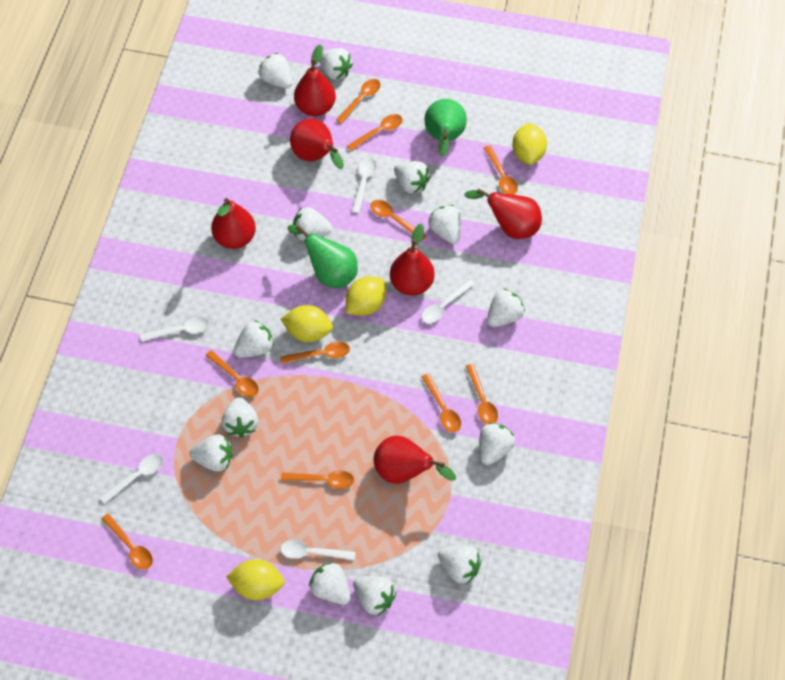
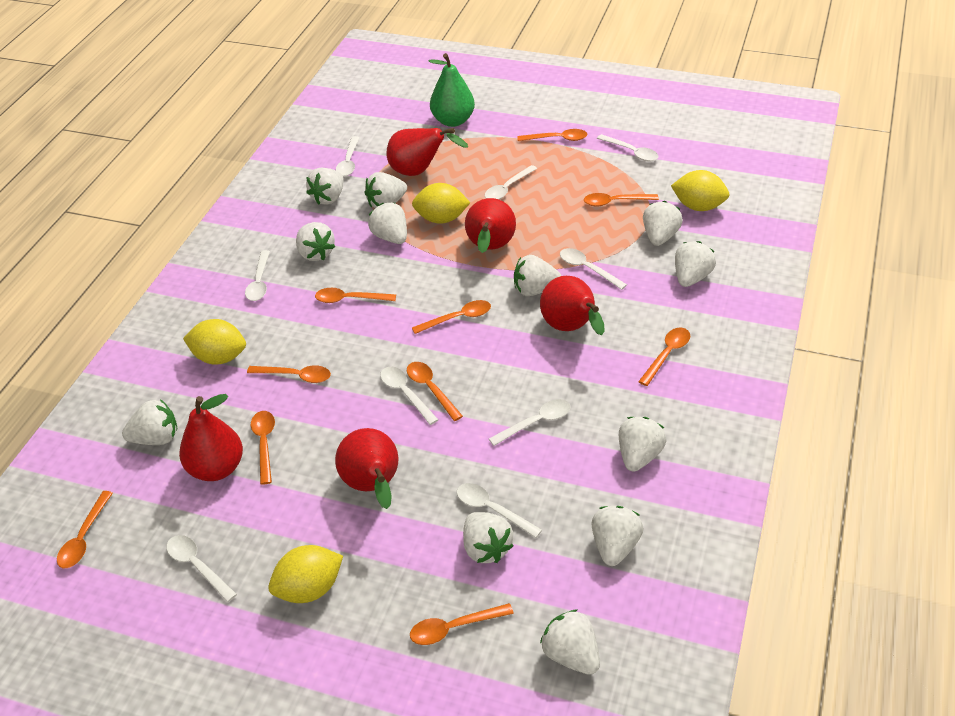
green pear: [287,225,358,288] [424,99,467,157] = 2 -> [428,53,475,127] = 1
red pear: [211,198,256,249] [290,118,344,169] [294,44,336,116] [374,435,456,484] [390,223,435,295] [464,189,542,239] = 6 -> [179,394,243,481] [335,428,398,509] [386,128,468,176] [465,198,516,253] [540,276,605,335] = 5
white spoon: [99,454,163,504] [141,317,209,342] [280,540,356,560] [352,158,376,214] [421,279,475,324] = 5 -> [166,535,237,602] [245,250,270,301] [336,136,359,176] [380,367,438,425] [457,483,542,538] [485,165,537,199] [489,399,570,446] [560,248,627,290] [597,134,658,161] = 9
white strawberry: [190,434,232,472] [222,397,258,438] [234,320,274,358] [258,53,292,88] [293,207,333,241] [309,562,351,605] [319,48,353,80] [353,576,396,616] [394,161,430,194] [429,205,461,244] [438,546,482,584] [479,423,515,465] [487,288,525,327] = 13 -> [122,399,177,445] [296,222,335,261] [306,167,344,205] [364,172,407,208] [368,203,407,244] [463,512,514,563] [514,255,561,296] [540,609,600,675] [592,506,644,566] [619,417,667,472] [643,201,683,246] [675,241,716,287] = 12

